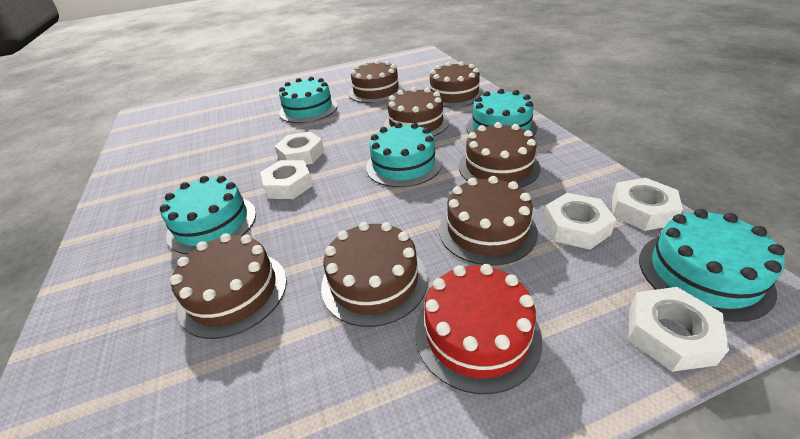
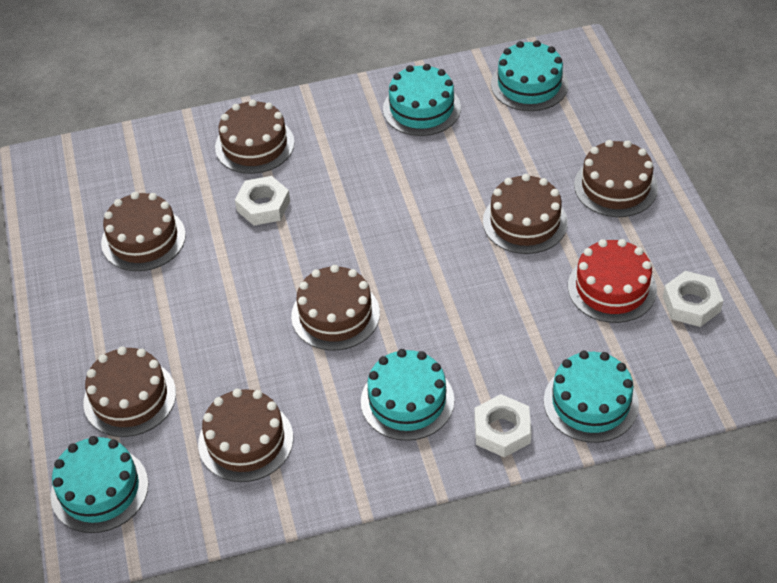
white nut: [260,160,313,199] [275,132,325,165] [543,193,617,250] [612,178,683,231] [628,287,729,372] = 5 -> [235,176,290,226] [474,394,532,457] [663,271,724,327] = 3

